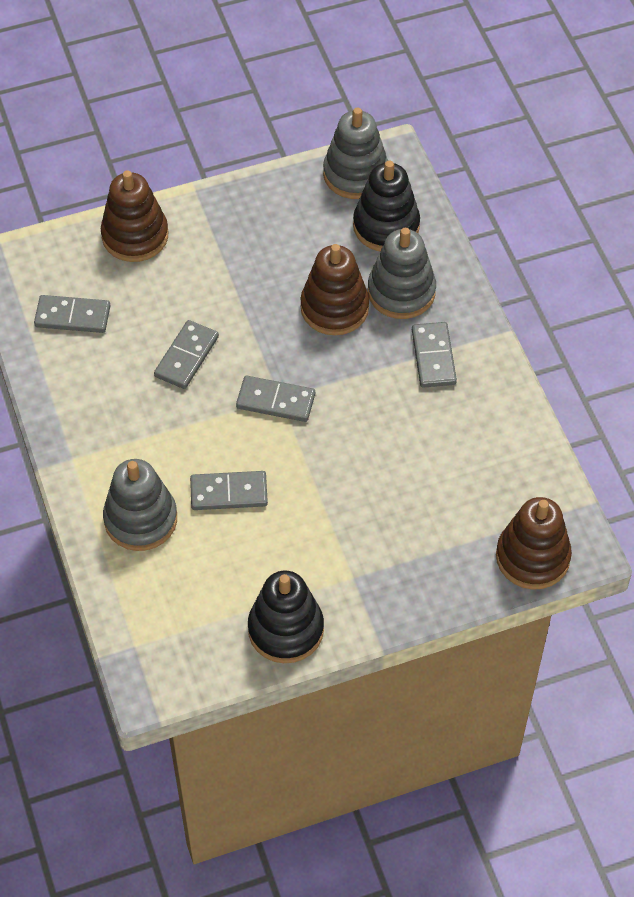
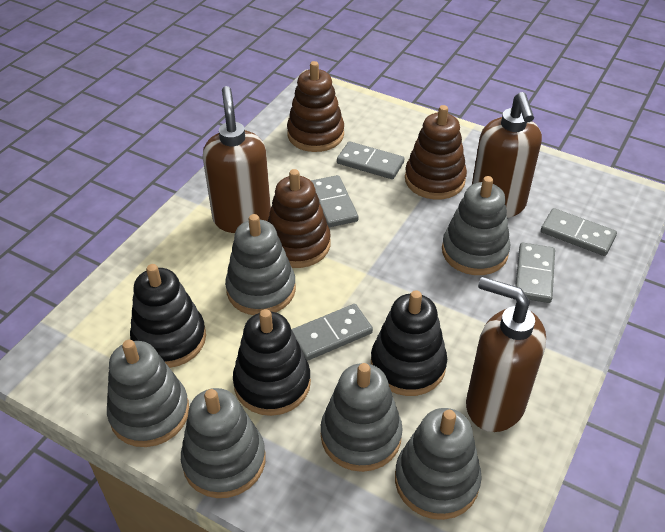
black stacking toy: [248,571,324,663] [353,160,420,251] = 2 -> [130,264,206,368] [233,309,311,416] [371,290,447,396] = 3
brown soap dispenser: none = 0 -> [203,86,271,233] [466,277,546,432] [472,92,542,218] = 3
grey stacking toy: [103,459,177,551] [323,108,388,199] [368,228,436,319] = 3 -> [107,340,189,447] [181,388,266,498] [225,214,296,315] [321,363,403,472] [395,408,482,520] [442,176,510,275] = 6

